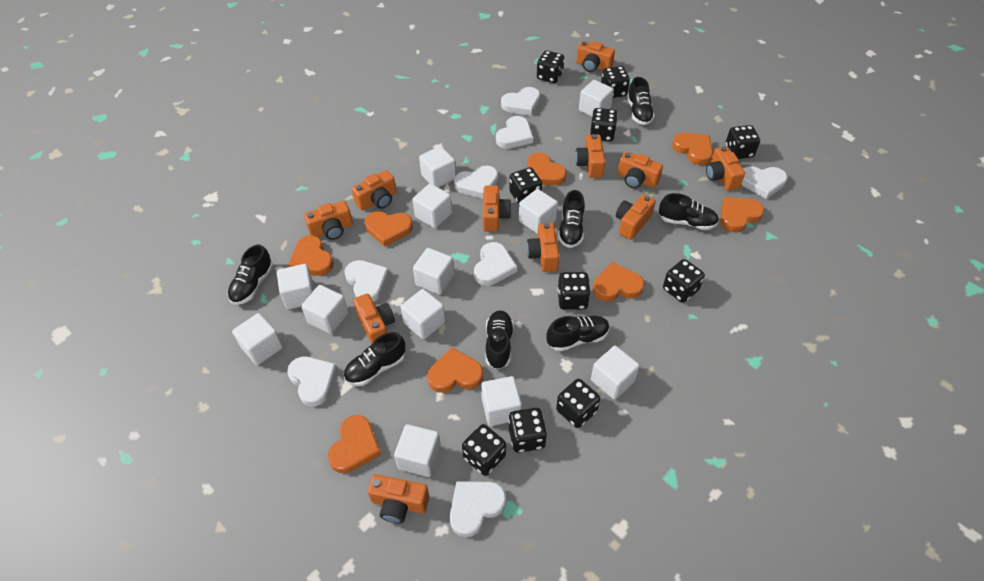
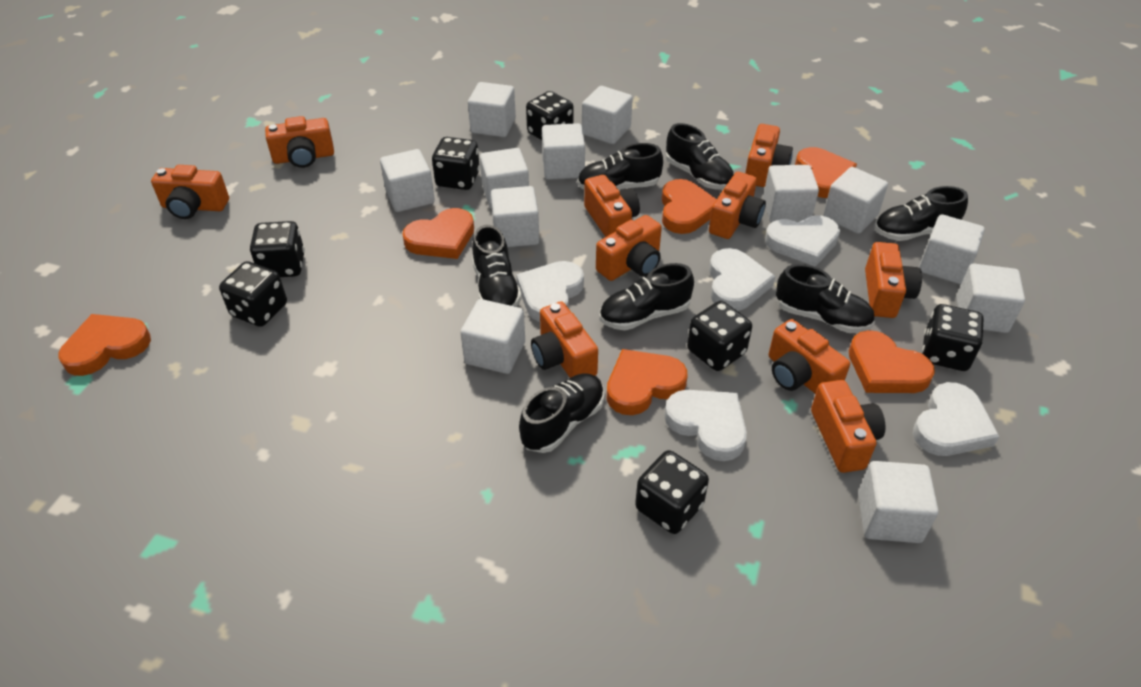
black dice: [462,424,506,476] [508,408,547,453] [509,167,542,204] [537,51,564,83] [556,379,600,428] [557,272,591,310] [590,108,618,141] [601,66,630,98] [663,259,705,303] [725,125,760,159] = 10 -> [219,261,287,327] [250,221,305,277] [432,137,480,190] [526,91,573,140] [635,450,709,534] [687,301,752,371] [922,304,984,371] = 7
orange camera: [304,201,353,240] [352,170,396,210] [353,294,395,344] [367,474,429,524] [483,185,512,232] [527,223,559,272] [575,134,605,178] [576,41,615,72] [616,194,656,240] [617,151,663,189] [706,146,745,191] = 11 -> [151,165,229,219] [265,116,334,168] [531,301,598,378] [584,175,640,237] [596,215,662,281] [709,172,766,239] [745,124,793,187] [769,319,850,394] [811,380,885,473] [865,242,922,318] = 10
orange heart: [288,236,334,276] [328,415,381,473] [365,211,413,247] [427,347,483,393] [527,153,566,186] [593,262,645,302] [672,133,713,165] [720,197,764,232] = 8 -> [58,314,151,376] [402,208,474,259] [606,349,688,415] [662,179,717,234] [795,147,857,198] [849,330,935,393] = 6
white heart: [287,356,338,406] [344,260,389,302] [450,481,506,537] [454,166,498,199] [474,242,517,286] [496,116,533,149] [501,87,540,116] [741,166,787,199] = 8 -> [516,261,584,322] [664,390,747,461] [709,248,775,311] [765,215,840,267] [913,382,999,456] = 5

